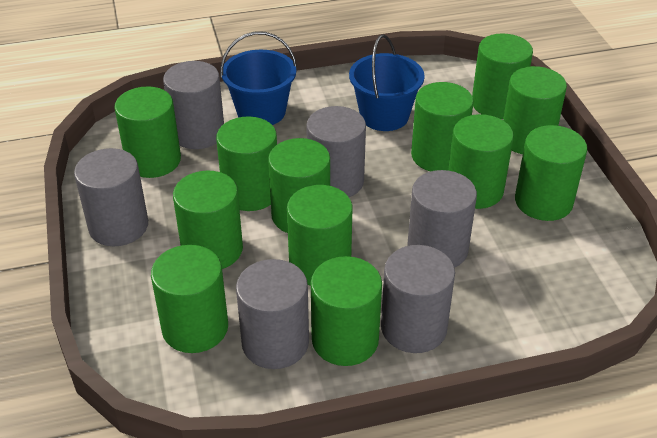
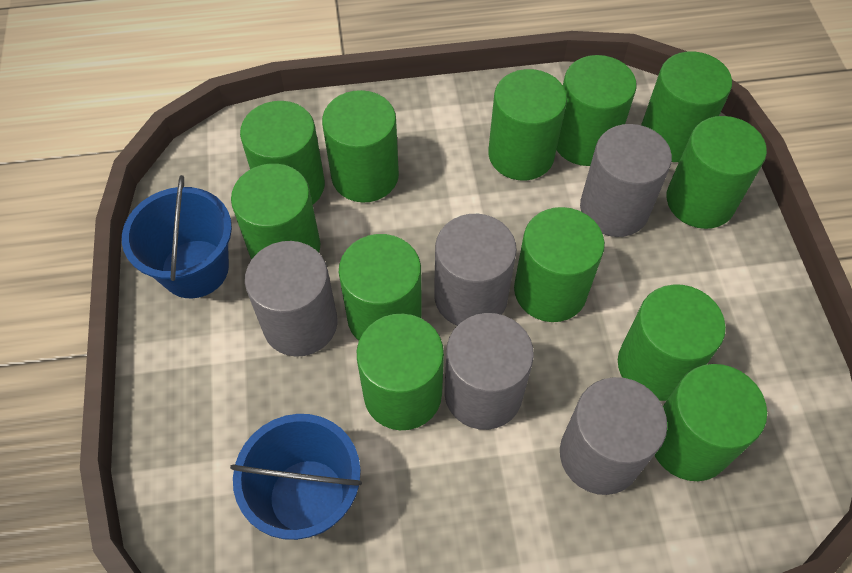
grey cylinder: [74,148,148,246] [163,61,224,149] [236,259,309,369] [306,106,366,197] [381,245,455,353] [407,170,477,268] = 6 -> [245,241,337,357] [434,214,517,326] [444,313,534,430] [560,377,667,495] [580,124,672,237] = 5

